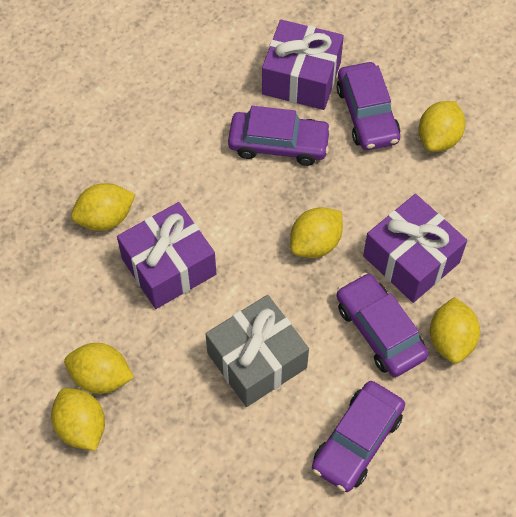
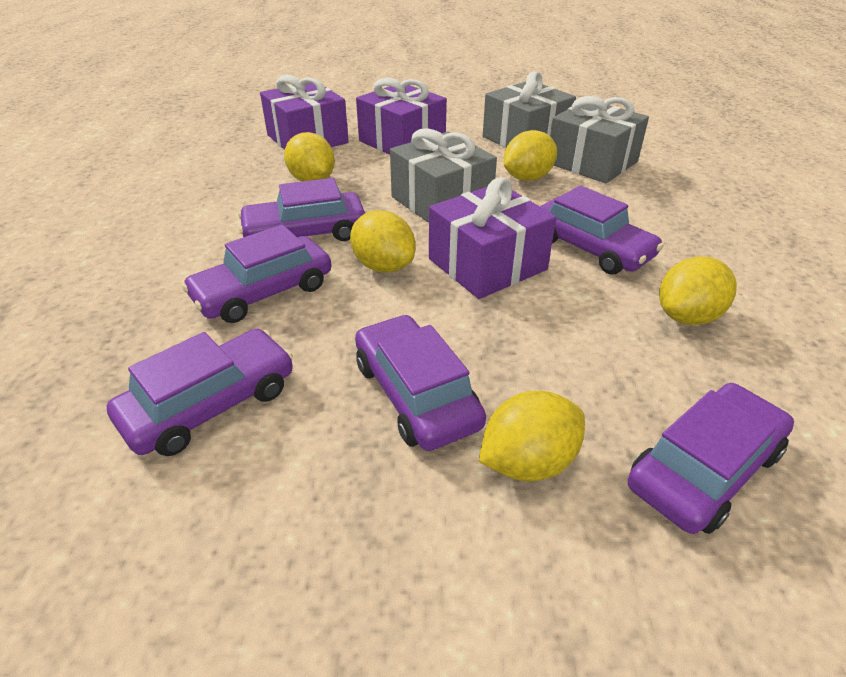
grey gift: [206,295,309,407] = 1 -> [390,128,497,223] [483,71,576,148] [550,96,649,183] = 3
purple car: [228,106,331,166] [312,381,405,492] [336,273,429,377] [337,62,400,150] = 4 -> [106,329,293,456] [182,224,332,323] [238,178,365,241] [355,315,486,451] [540,185,664,275] [628,383,794,534] = 6
yellow lemon: [51,388,105,451] [64,343,134,394] [71,183,136,231] [290,207,343,258] [419,101,465,152] [430,297,480,363] = 6 -> [284,132,335,181] [350,210,415,273] [479,391,585,481] [504,130,557,181] [659,257,737,325] = 5

